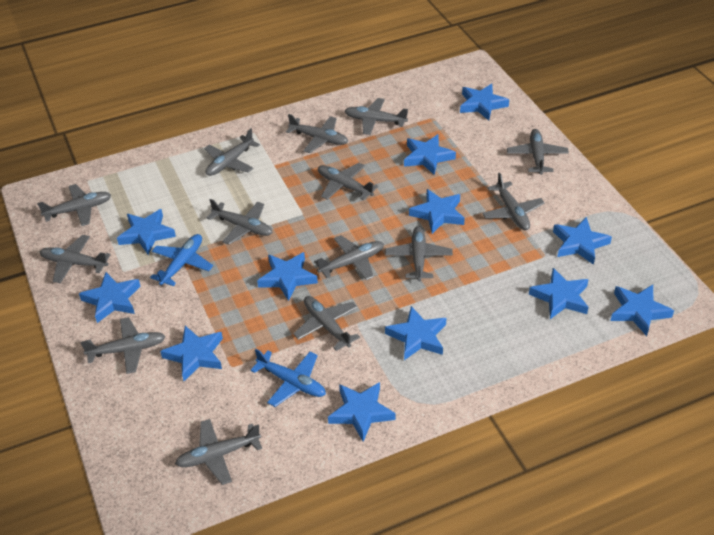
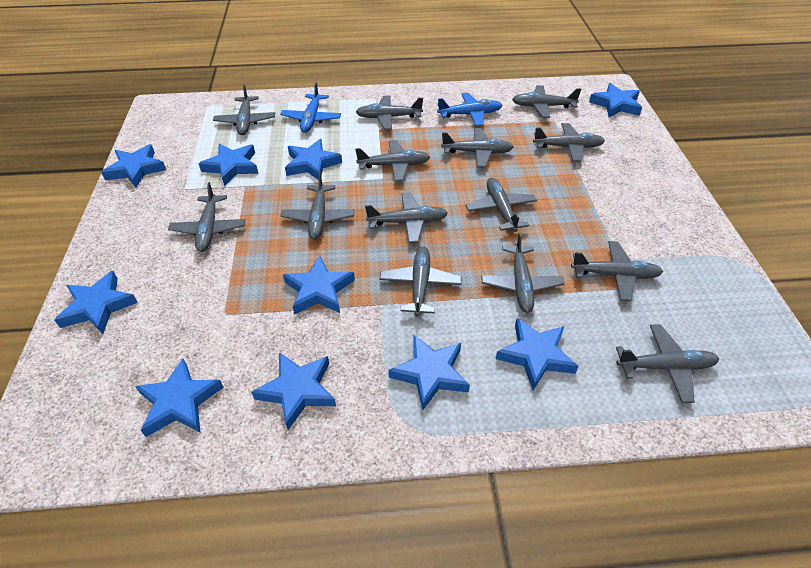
blue star: [79,272,140,323] [117,209,176,255] [160,326,223,381] [257,252,318,301] [328,382,395,442] [385,306,446,360] [404,134,456,175] [409,189,465,234] [460,84,509,121] [529,268,589,319] [553,217,612,265] [610,285,674,336] = 12 -> [54,271,138,334] [101,144,166,188] [135,358,224,437] [199,144,259,186] [251,352,336,430] [283,256,355,315] [285,139,342,180] [388,335,470,410] [496,318,579,390] [589,83,642,117] = 10

